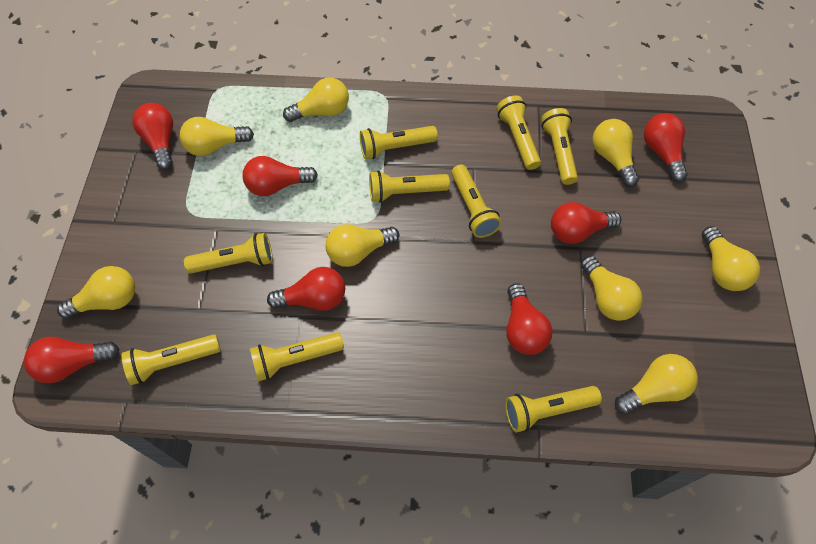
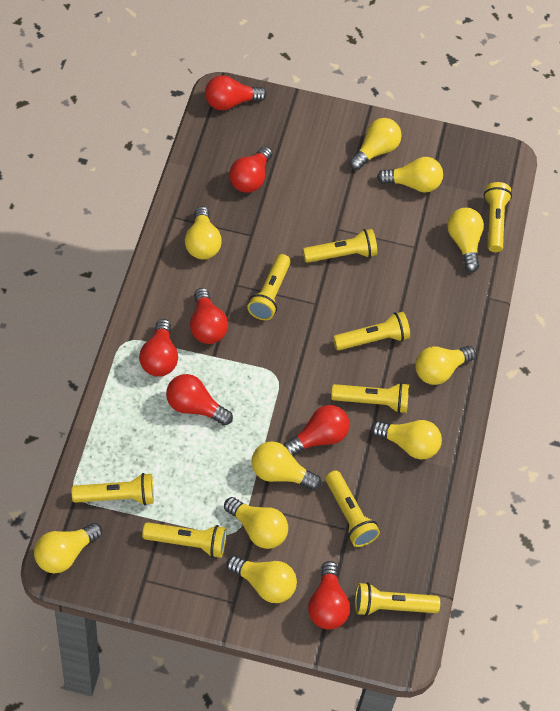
yellow light bulb: [57,266,135,319] [180,117,254,156] [283,77,349,122] [326,224,400,267] [581,256,643,321] [592,119,639,187] [615,354,698,414] [702,226,760,291] = 8 -> [34,523,102,574] [185,206,222,259] [224,497,288,549] [226,556,297,603] [252,441,321,490] [349,118,402,170] [371,420,442,460] [377,157,443,193] [415,346,476,385] [447,208,484,272] = 10

